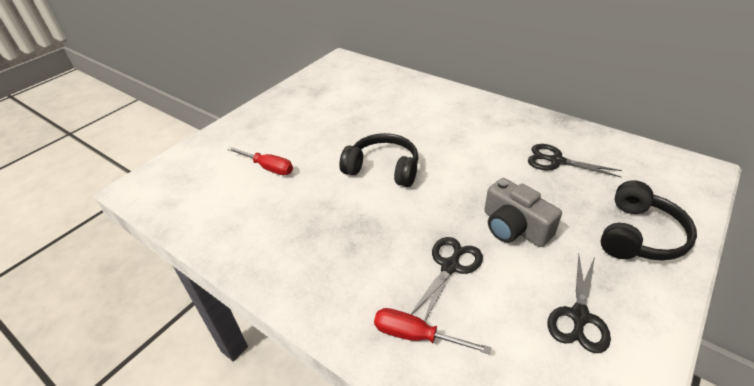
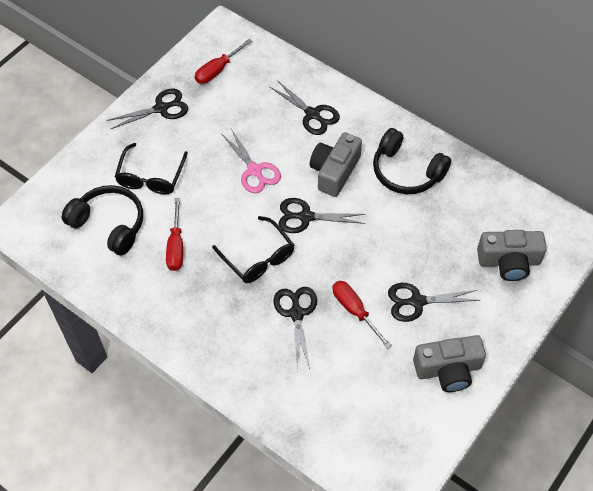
black glasses: none = 0 -> [115,143,188,195] [212,216,294,283] = 2
black scissors: [411,237,483,322] [528,144,622,177] [548,255,611,353] = 3 -> [106,89,188,129] [270,80,340,135] [274,287,317,370] [279,198,366,233] [388,283,481,322] = 5
grey camera: [485,178,562,247] = 1 -> [310,132,362,197] [413,335,486,392] [477,230,547,281] = 3
pink scissors: none = 0 -> [221,129,281,193] = 1
red screwdriver: [227,147,293,175] [374,308,491,354] = 2 -> [166,198,183,271] [195,39,252,84] [332,281,392,349] = 3

